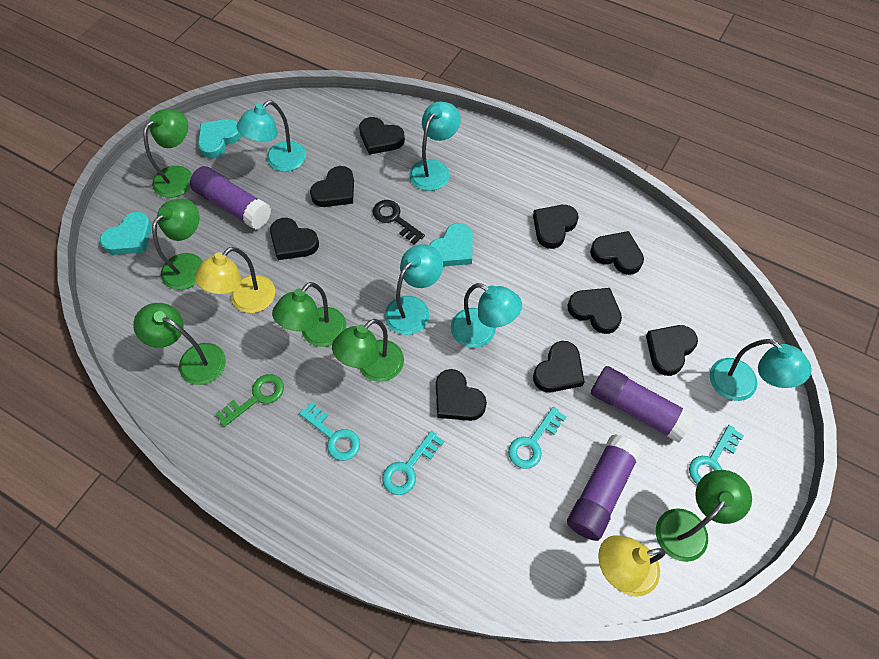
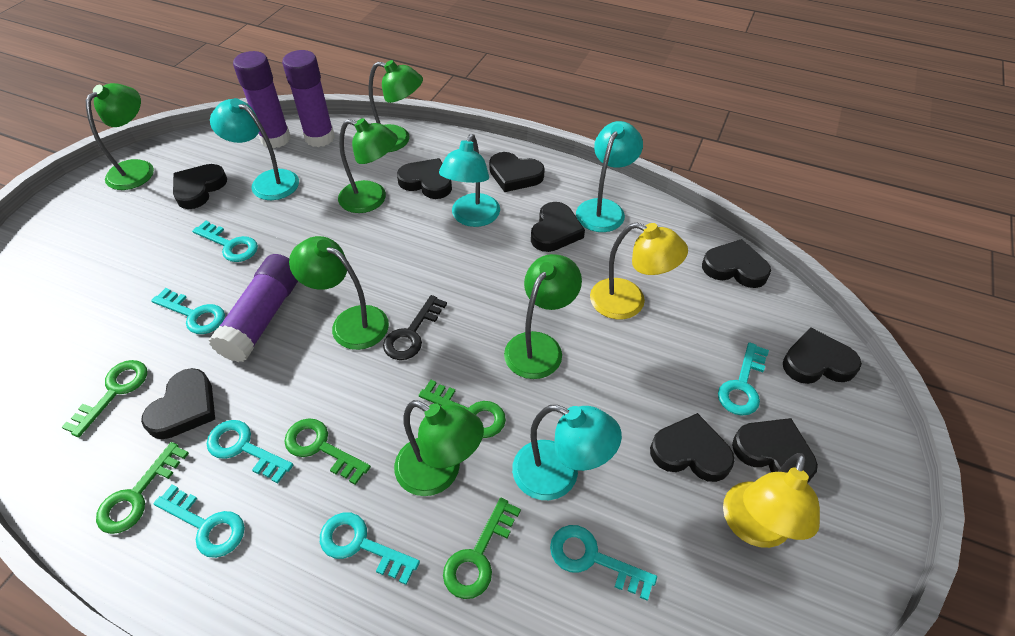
green key: [215,374,284,427] = 1 -> [62,360,147,437] [96,442,189,534] [284,418,371,485] [419,380,506,438] [443,498,521,599] = 5
turquoise heart: [100,212,152,255] [198,119,242,158] [429,223,473,267] = 3 -> none = 0
turquoise key: [299,402,360,461] [382,431,444,495] [508,407,566,469] [689,425,744,485] = 4 -> [151,288,225,334] [154,485,245,558] [192,221,258,262] [207,420,293,483] [320,512,420,585] [550,525,657,601] [718,342,769,416] = 7
turquoise lamp: [236,101,306,172] [385,244,443,335] [409,101,461,191] [451,283,522,348] [710,339,812,401] = 5 -> [210,98,299,200] [439,134,500,227] [512,405,622,500] [576,121,643,232] = 4

